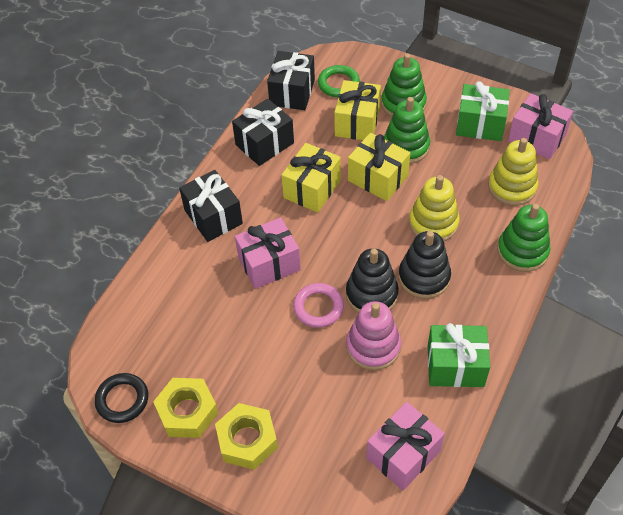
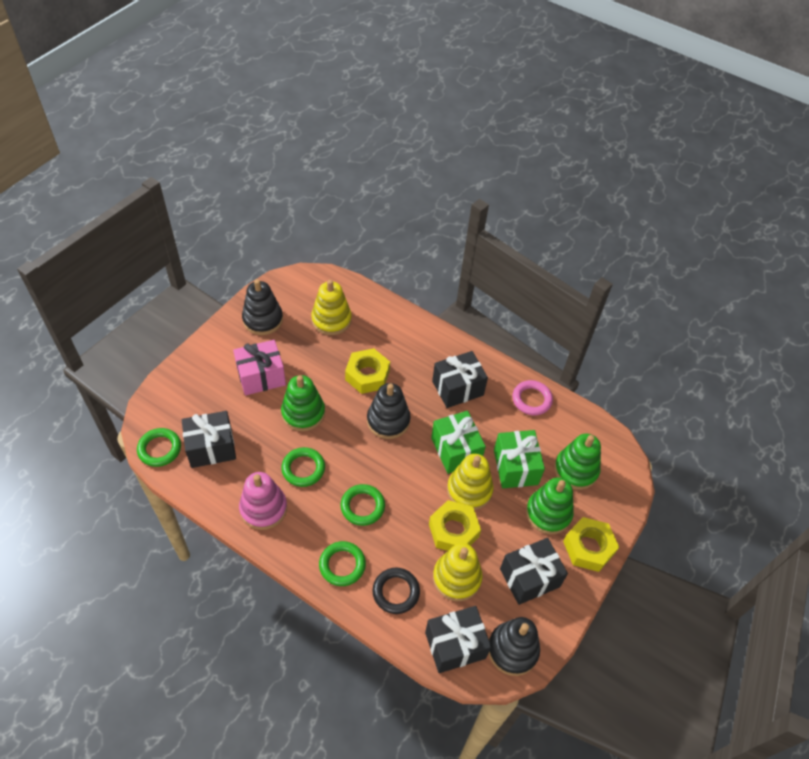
black gift: [179,170,243,242] [232,99,294,166] [267,51,315,110] = 3 -> [182,411,236,468] [425,606,491,673] [432,351,488,408] [500,538,568,605] = 4
black stacking toy: [346,248,399,313] [399,231,451,299] = 2 -> [242,279,283,335] [367,383,411,439] [488,617,540,676] = 3
green ring: [318,65,360,97] = 1 -> [137,428,181,467] [281,447,325,487] [319,541,366,586] [340,484,385,526] = 4
pink gift: [235,217,301,289] [367,402,445,491] [508,93,573,159] = 3 -> [233,340,286,396] = 1
yellow gift: [282,143,341,213] [334,80,381,140] [348,133,410,201] = 3 -> none = 0
yellow nut: [153,378,218,438] [215,403,278,470] = 2 -> [345,348,390,394] [429,500,481,551] [563,517,619,572] = 3
yellow stacking toy: [409,175,460,241] [488,138,538,206] = 2 -> [311,280,352,335] [433,543,483,601] [447,454,494,510] = 3

